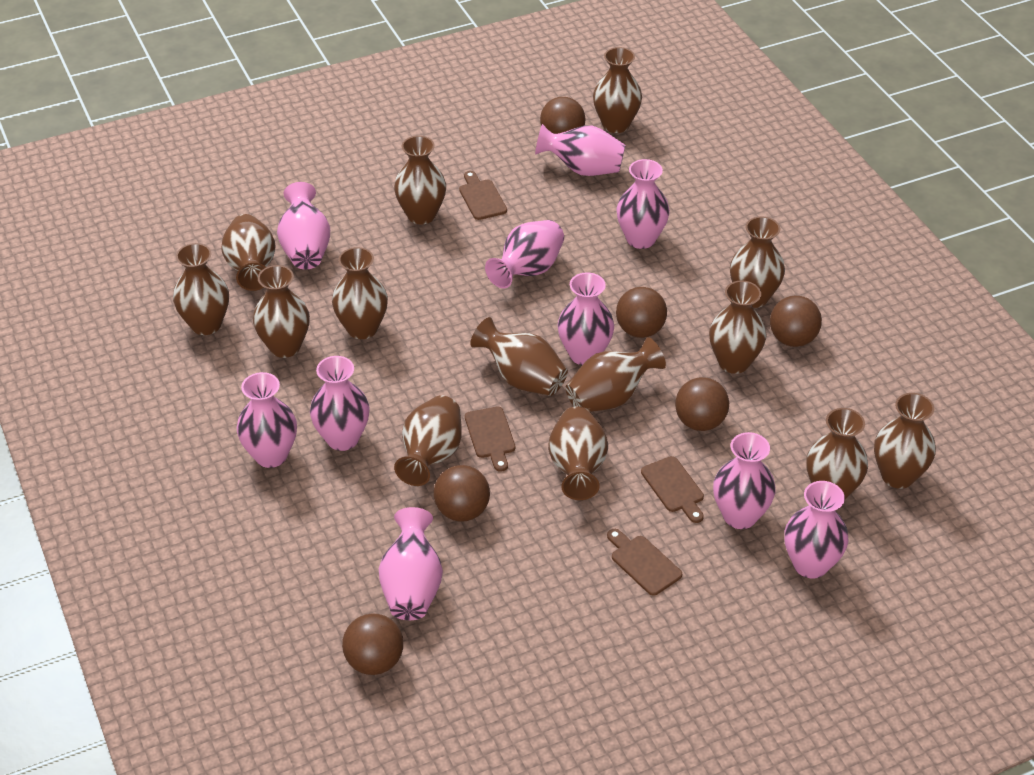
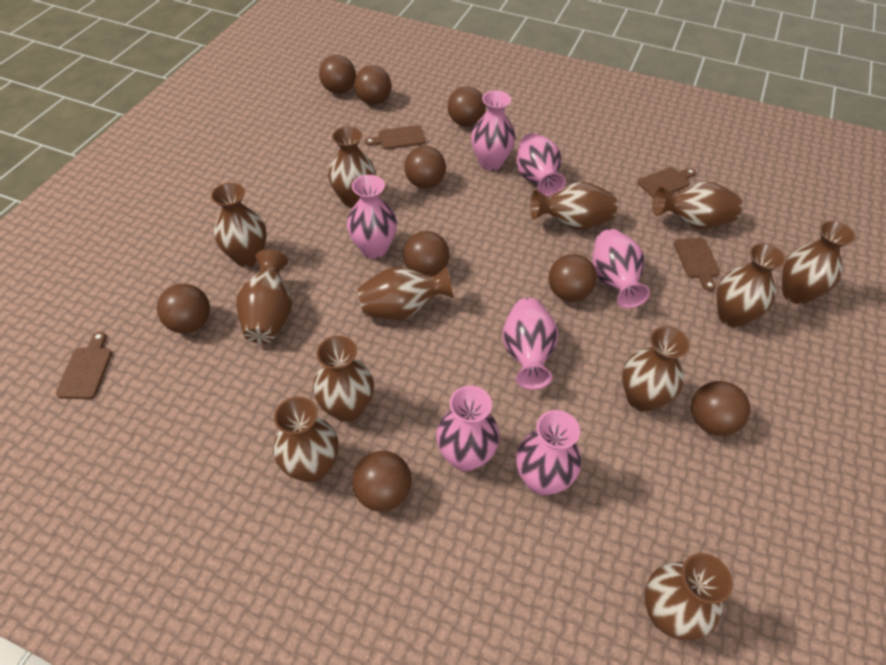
brown ball: [342,613,403,675] [434,465,490,522] [540,97,585,134] [616,287,667,338] [675,377,729,431] [770,296,822,347] = 6 -> [157,284,210,334] [319,55,356,94] [352,451,412,512] [354,66,391,105] [403,231,449,276] [404,146,446,189] [448,86,486,126] [549,254,597,302] [691,381,750,436] = 9
brown vase: [173,243,229,335] [221,214,276,291] [253,265,310,358] [332,247,388,339] [394,136,446,225] [394,395,462,486] [470,317,568,396] [548,406,608,500] [565,337,666,412] [593,47,642,133] [709,281,766,374] [730,216,785,308] [806,408,868,499] [874,393,936,489] = 14 -> [211,183,267,267] [236,250,292,344] [273,397,338,483] [313,336,374,422] [328,126,376,208] [358,266,453,320] [530,182,617,230] [622,326,690,412] [645,553,733,641] [653,181,743,229] [717,243,786,327] [782,220,856,304] = 12
pink vase: [237,372,297,468] [277,182,330,270] [310,356,370,451] [379,507,443,620] [485,220,564,288] [535,124,626,176] [558,272,614,365] [616,159,670,249] [713,432,776,529] [784,481,849,579] = 10 -> [347,175,397,259] [436,386,500,471] [471,90,515,171] [502,298,558,390] [516,133,566,196] [516,410,581,495] [592,229,650,309] = 7

